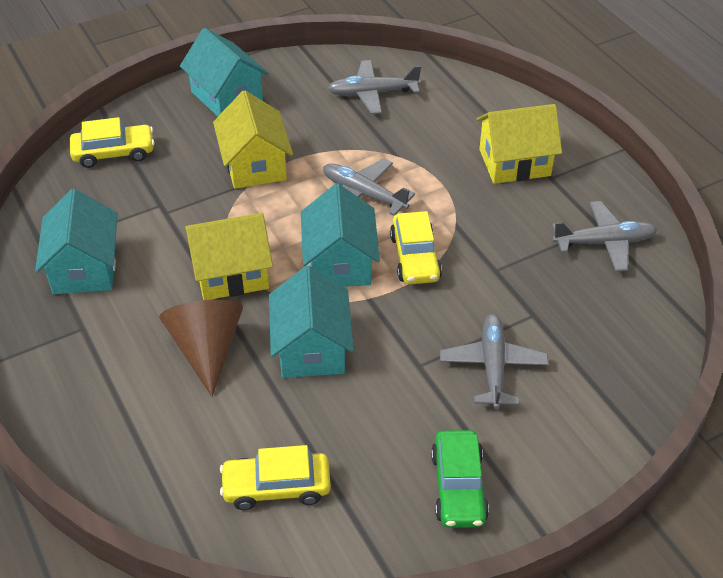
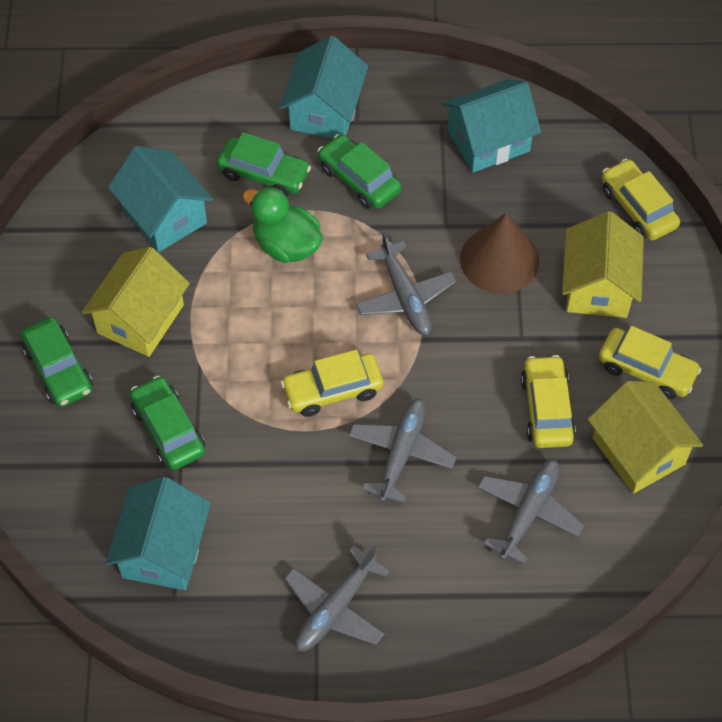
green car: [431,430,489,528] = 1 -> [21,317,93,407] [130,376,205,470] [217,132,311,197] [317,134,401,209] = 4
green duck: none = 0 -> [243,187,323,263] = 1
yellow car: [70,117,155,168] [220,445,331,510] [390,211,442,284] = 3 -> [281,350,383,417] [521,355,576,448] [599,326,701,399] [602,159,680,240] = 4

